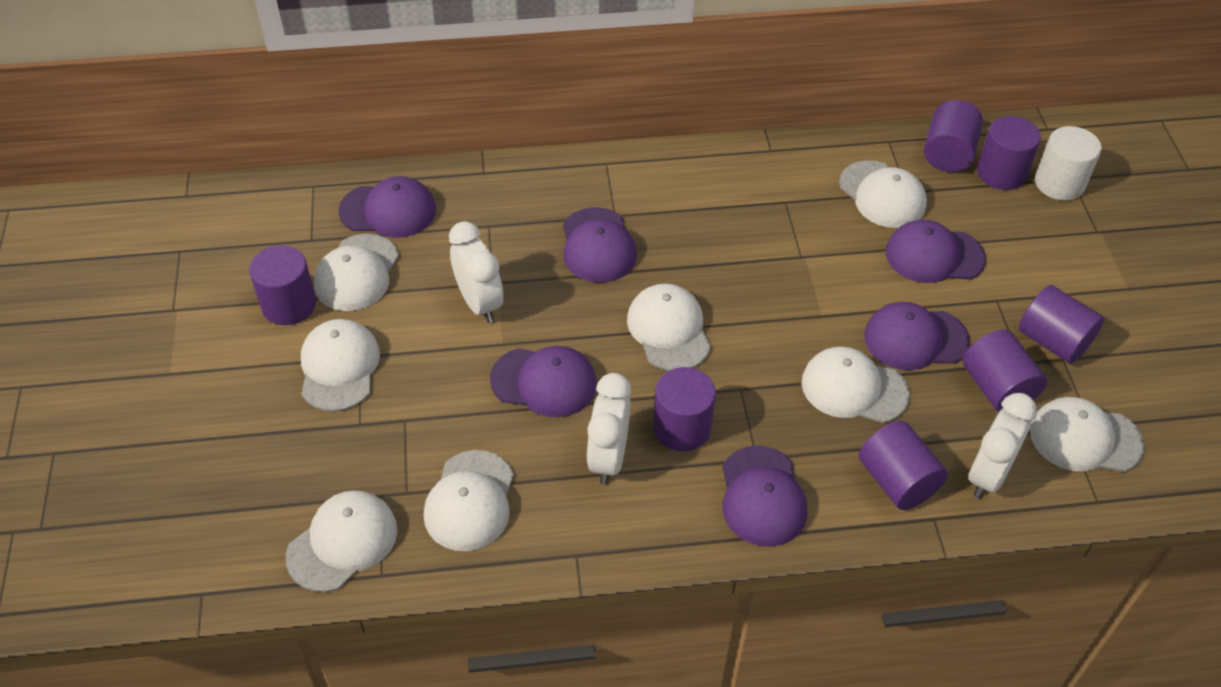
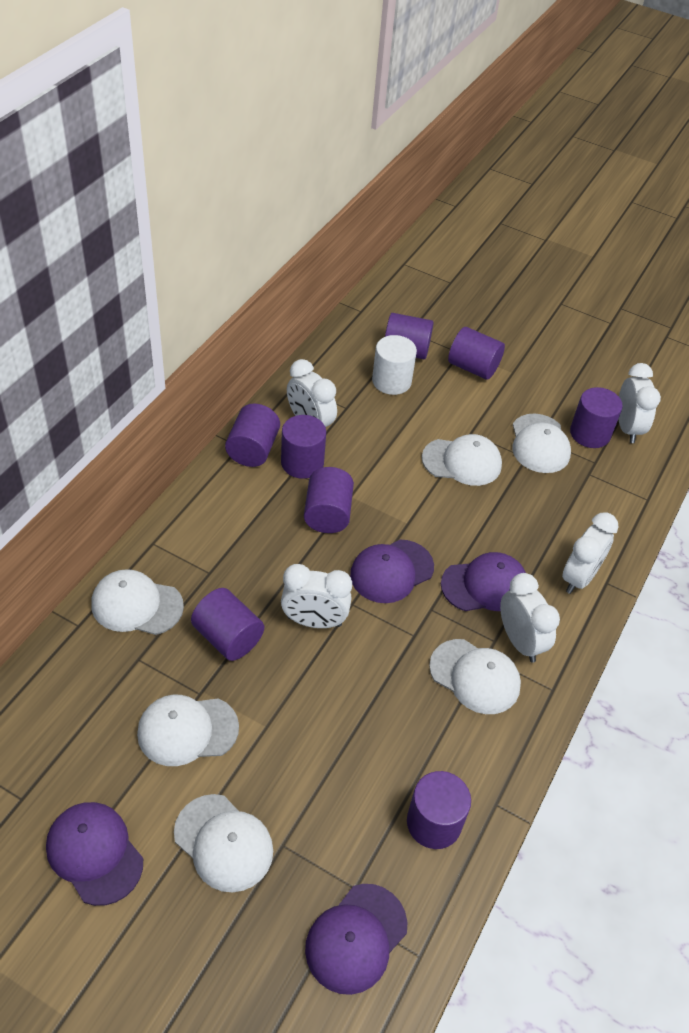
purple cap: [339,176,436,238] [490,346,597,417] [563,207,637,283] [722,446,808,547] [864,302,970,370] [886,219,986,283] = 6 -> [46,802,143,906] [305,884,407,995] [350,540,434,603] [441,552,526,611] = 4
purple cylinder: [249,245,316,325] [653,367,716,452] [859,421,948,510] [924,100,983,172] [963,330,1047,412] [977,116,1041,190] [1018,285,1104,364] = 7 -> [191,588,264,661] [225,403,280,467] [281,415,326,479] [304,467,354,533] [385,313,434,359] [407,771,471,849] [448,327,505,380] [570,387,623,448] = 8
white cap: [286,490,398,592] [301,319,380,411] [314,234,399,311] [424,450,514,551] [627,284,711,371] [801,347,910,423] [839,160,927,228] [1030,397,1145,472] = 8 -> [91,569,184,635] [137,695,239,766] [174,794,273,892] [422,434,502,486] [429,639,521,714] [512,414,571,473] = 6
white clock: [449,221,503,323] [587,373,631,485] [968,393,1037,499] = 3 -> [281,564,352,628] [287,359,337,427] [500,573,560,663] [562,512,619,594] [618,363,661,443] = 5

